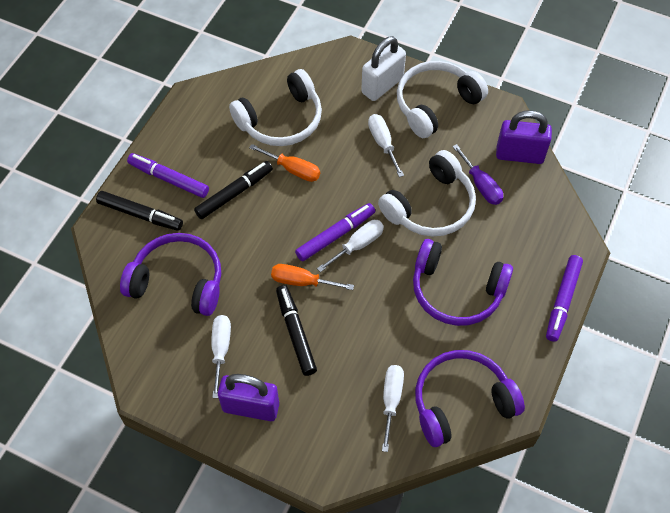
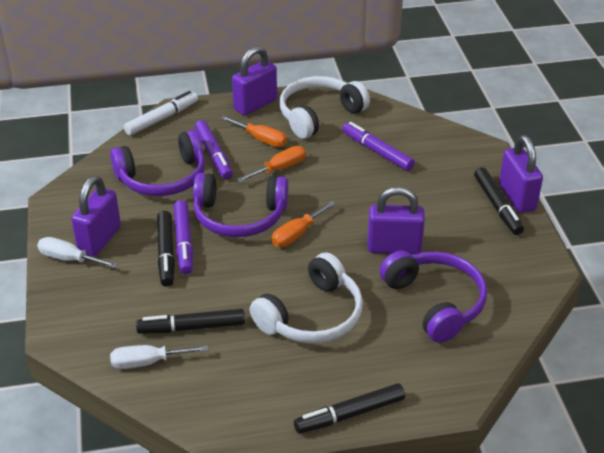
black marker: [96,191,183,231] [194,161,273,219] [276,285,317,376] = 3 -> [136,309,245,334] [157,211,175,287] [294,383,405,434] [474,167,524,235] = 4
orange screwdriver: [249,144,320,182] [271,264,354,290] = 2 -> [221,116,287,147] [237,146,306,182] [272,201,336,247] = 3
purple padlock: [218,374,279,421] [496,110,552,164] = 2 -> [71,176,121,257] [232,46,277,116] [367,187,425,254] [499,135,543,213] = 4
purple screwdriver: [452,144,503,205] = 1 -> none = 0
white headphones: [229,69,322,146] [378,150,476,236] [397,61,488,138] = 3 -> [250,252,363,344] [280,76,370,139] = 2
white marker: none = 0 -> [124,91,198,135] = 1
white padlock: [361,36,406,101] = 1 -> none = 0
white screwdriver: [211,315,231,398] [317,220,384,272] [368,114,404,177] [382,365,404,452] = 4 -> [37,237,118,268] [110,345,208,369] = 2

